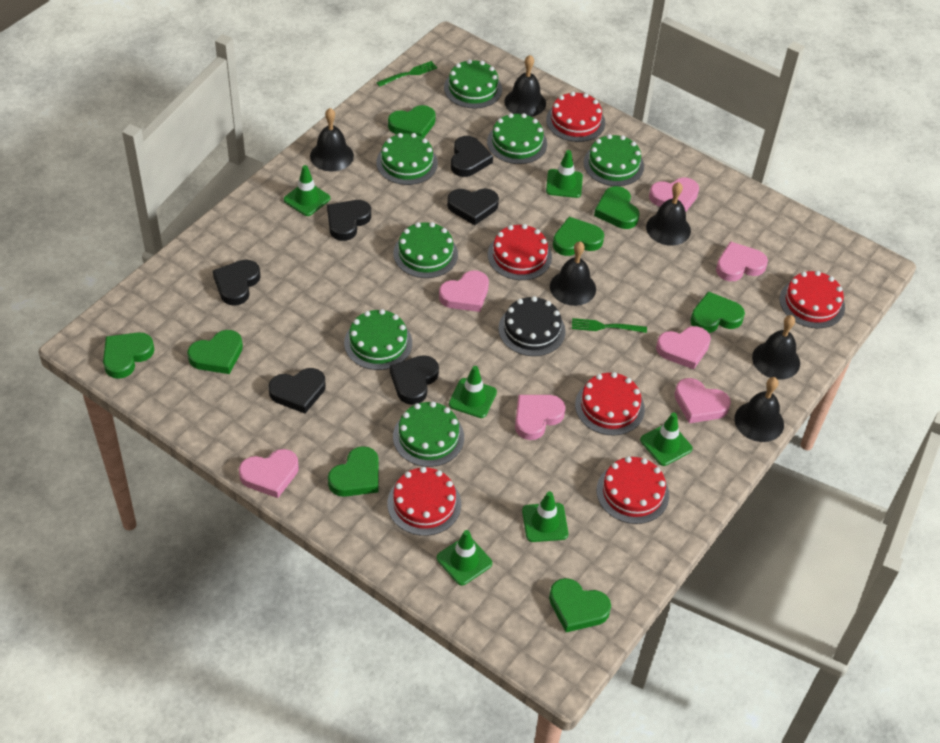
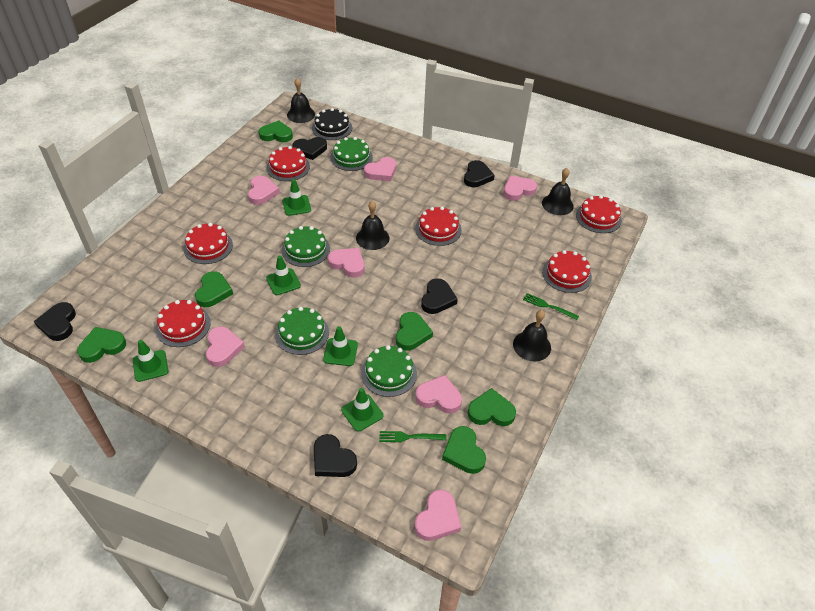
black bell: [310,108,354,171] [504,55,546,117] [550,241,596,306] [646,182,691,246] [734,377,784,442] [752,315,800,379] = 6 -> [287,78,315,123] [356,201,389,250] [513,310,551,362] [542,168,574,215] = 4
black heart: [213,260,261,306] [268,368,326,413] [327,200,371,241] [390,355,439,405] [447,188,499,225] [451,136,493,177] = 6 -> [34,302,76,341] [293,137,327,160] [314,434,357,477] [421,279,458,314] [464,160,495,187] = 5
green cake: [344,309,412,370] [376,133,438,185] [393,222,458,278] [393,401,464,467] [444,59,502,109] [487,113,547,164] [584,134,644,186] = 7 -> [275,307,329,355] [282,226,330,267] [330,137,373,171] [361,345,417,397] = 4
green heart: [103,332,154,379] [187,330,243,374] [328,446,379,497] [388,105,436,138] [549,578,611,632] [553,217,604,256] [594,186,640,229] [690,291,745,333] = 8 -> [77,327,126,363] [195,271,233,307] [259,120,293,142] [396,312,433,350] [442,426,486,474] [467,388,516,426] = 6
green traffic cone: [284,165,330,216] [437,530,492,586] [449,366,497,418] [522,491,568,542] [546,150,583,198] [640,413,693,466] = 6 -> [133,340,168,382] [266,256,301,295] [282,179,311,216] [323,326,358,366] [341,388,384,432] = 5

